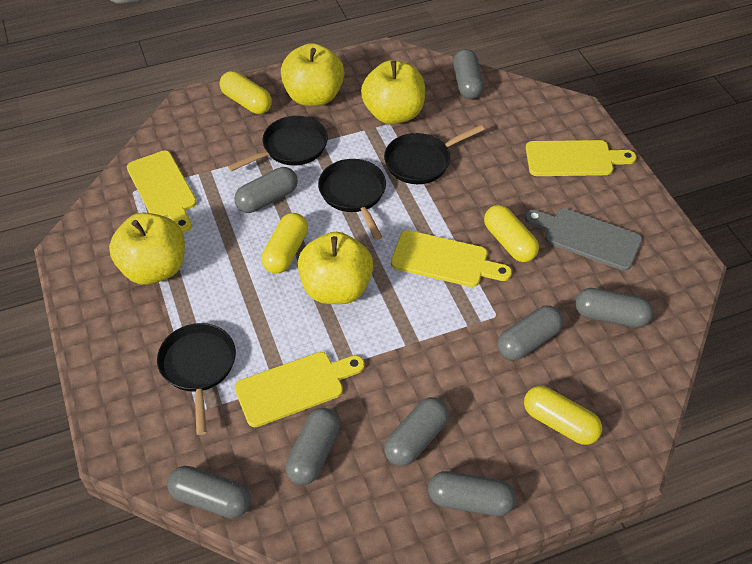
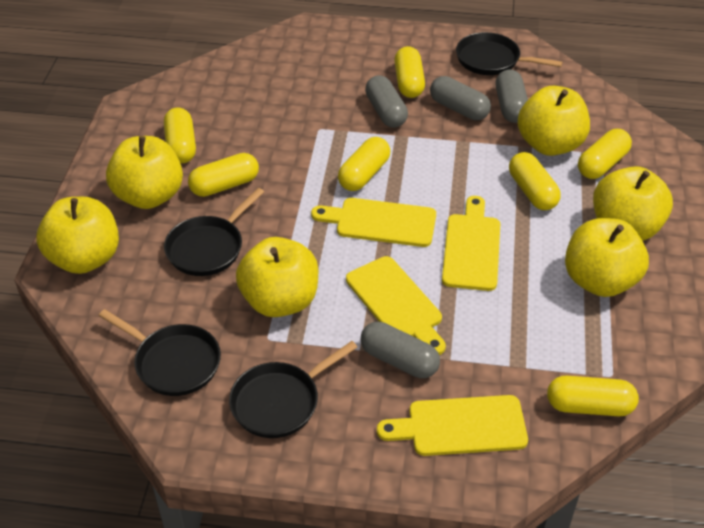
grey capsule: [167,466,251,518] [234,167,298,213] [285,408,340,485] [384,397,449,466] [428,471,516,516] [453,49,484,99] [497,305,563,360] [575,288,653,328] = 8 -> [360,322,440,378] [365,75,408,128] [430,76,491,120] [496,69,528,123] = 4
grey cutting board: [525,208,642,271] = 1 -> none = 0
yellow apple: [109,212,185,285] [281,43,344,106] [298,232,373,304] [361,60,425,124] = 4 -> [36,197,119,274] [106,136,183,209] [236,237,318,317] [518,86,590,156] [565,218,649,297] [593,166,673,241] = 6
yellow capsule: [220,71,272,114] [261,213,308,273] [484,205,539,262] [524,386,602,445] = 4 -> [164,108,196,163] [188,153,259,197] [338,137,390,191] [394,46,425,98] [509,152,561,210] [547,376,639,416] [578,129,632,179] = 7

